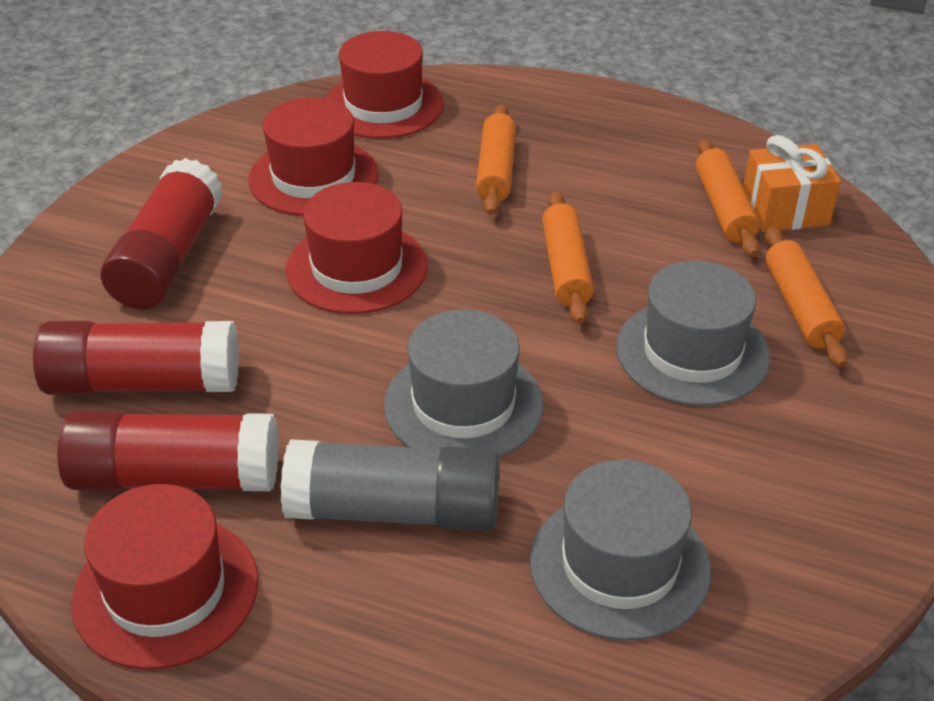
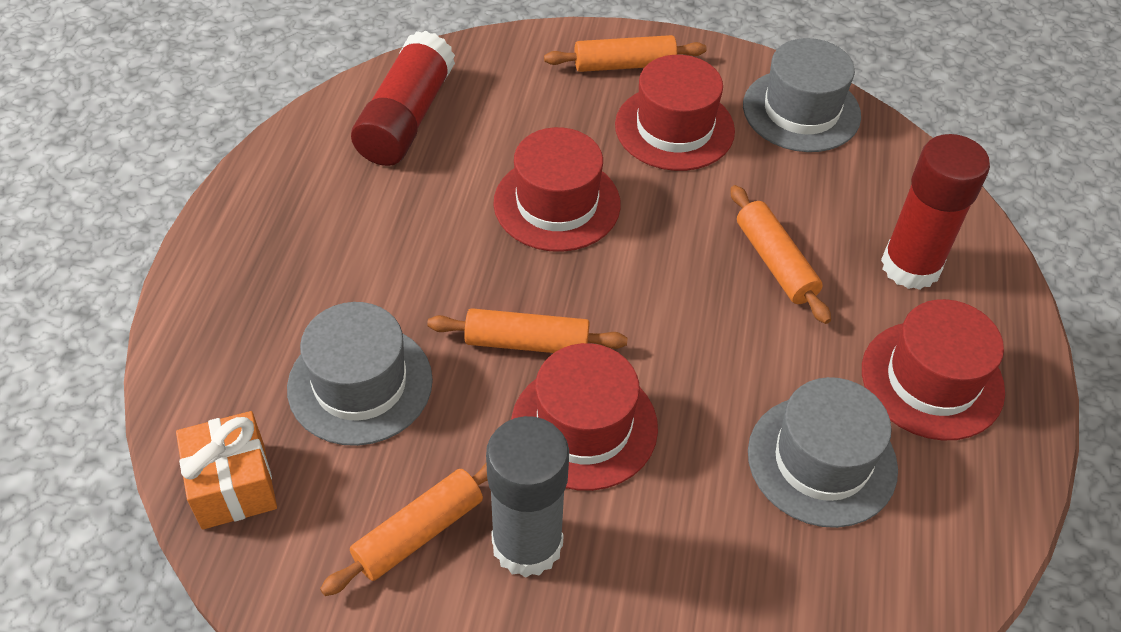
red glue stick: [33,321,239,395] [57,410,278,491] [101,158,223,309] = 3 -> [351,31,455,166] [881,134,990,290] = 2

